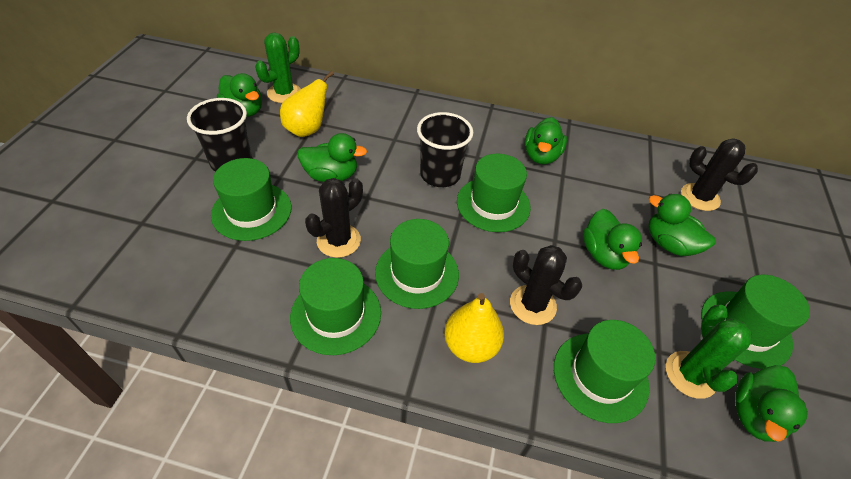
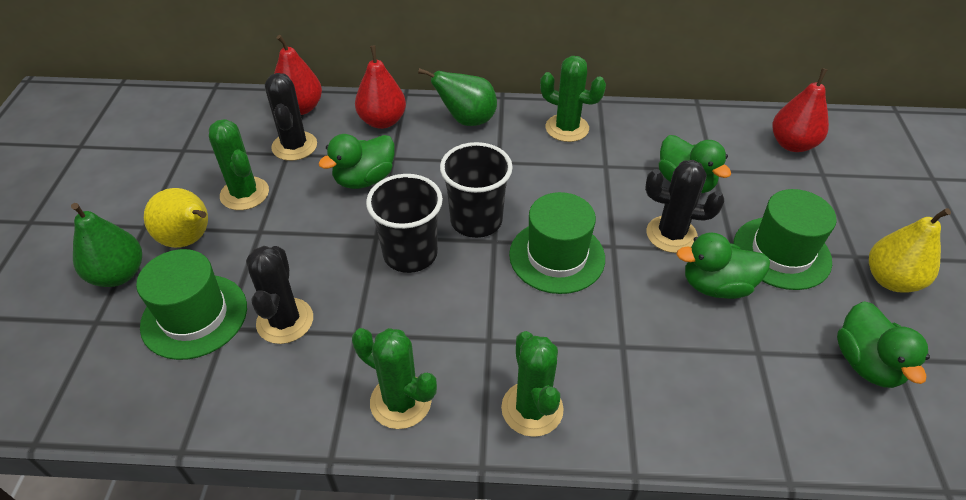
green cactus: [255,32,301,103] [666,305,752,399] = 2 -> [209,119,269,210] [352,328,437,429] [501,331,564,437] [540,56,606,142] = 4
green duck: [217,73,262,117] [297,133,367,182] [525,117,567,164] [583,209,642,270] [648,194,715,256] [735,365,807,442] = 6 -> [318,134,395,189] [659,135,731,193] [676,232,770,299] [837,301,930,388] = 4
green hat: [211,158,292,241] [290,258,381,355] [375,219,459,309] [457,154,531,232] [554,320,655,423] [701,275,810,369] = 6 -> [136,249,247,360] [509,192,605,294] [734,189,837,290] = 3
green pear: none = 0 -> [71,203,142,287] [418,68,497,126] = 2
red pear: none = 0 -> [274,35,322,115] [355,45,406,129] [772,68,829,152] = 3

